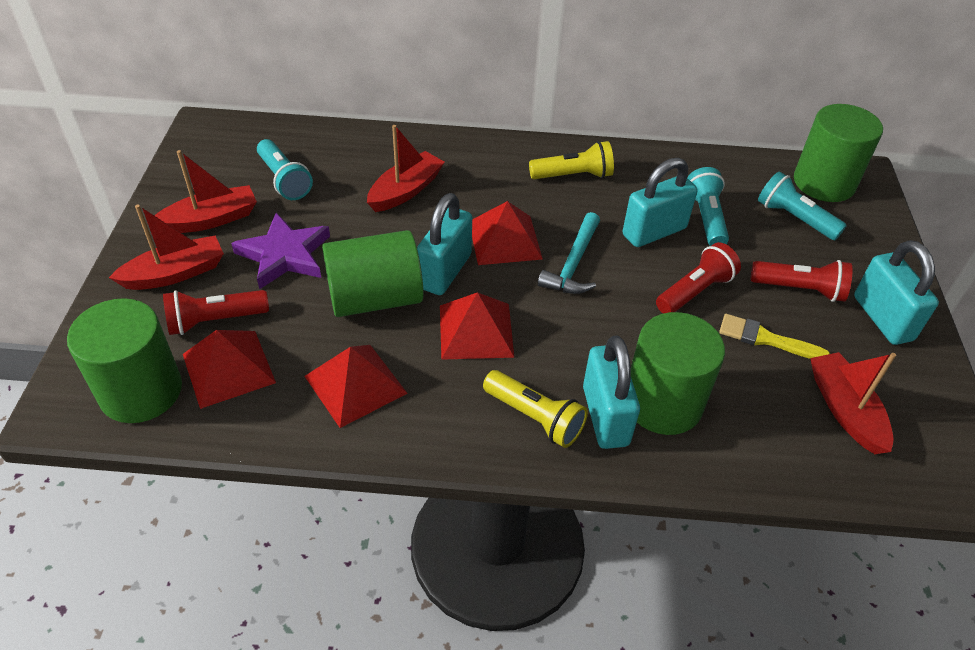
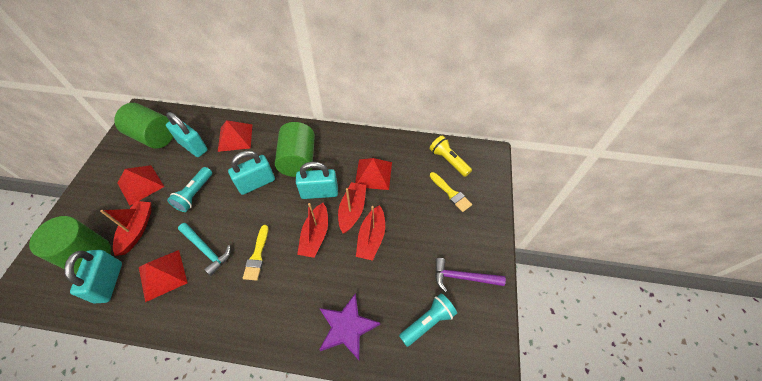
green cylinder: [67,298,182,423] [322,230,424,317] [631,312,725,435] [794,104,883,202] = 4 -> [29,216,111,275] [114,103,173,149] [275,122,315,177] = 3
purple hammer: none = 0 -> [435,258,506,292] = 1
red flashlight: [163,290,269,335] [656,242,741,314] [751,260,852,302] = 3 -> none = 0
turquoise flashlight: [257,139,313,200] [687,167,729,246] [758,171,847,240] = 3 -> [167,167,212,212] [399,293,457,347] = 2
yellow brush: [719,314,830,359] = 1 -> [243,225,268,281] [430,172,472,212] = 2
yellow flashlight: [483,370,588,448] [529,141,614,179] = 2 -> [430,135,472,177] = 1

